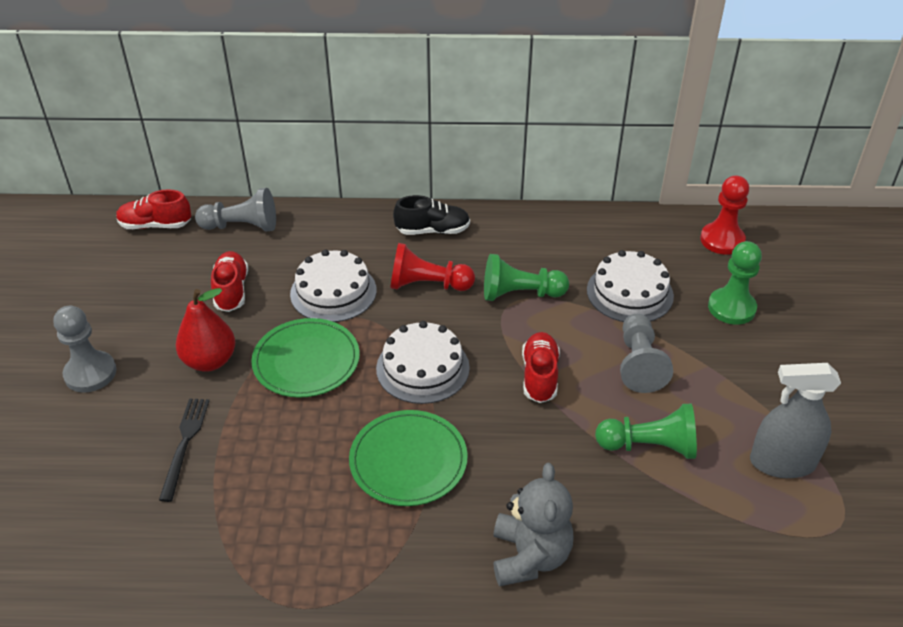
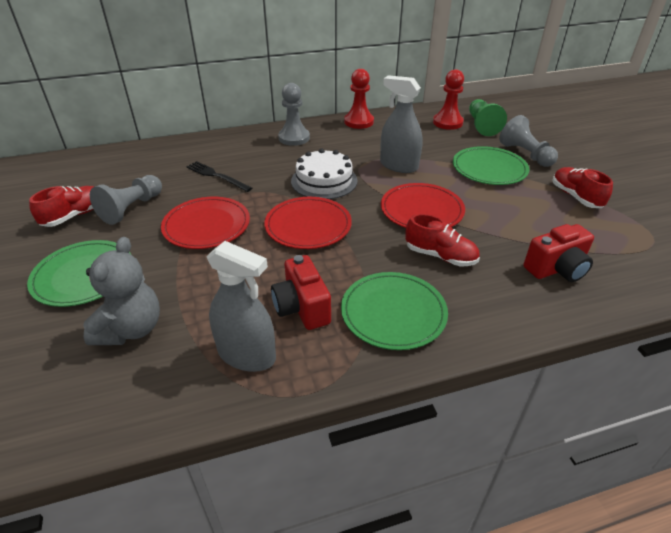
black shoe: [393,195,470,235] = 1 -> none = 0
green pawn: [484,254,569,301] [595,403,697,459] [708,241,762,325] = 3 -> [469,99,507,136] = 1
green plate: [251,318,360,398] [349,410,468,506] = 2 -> [27,240,131,307] [341,272,448,350] [453,146,529,185] = 3
grey spray bottle: [750,363,841,478] = 1 -> [206,241,276,372] [380,75,423,173] = 2
red camera: none = 0 -> [271,255,331,330] [524,224,594,282] = 2
red pear: [176,288,235,372] = 1 -> none = 0
red plate: none = 0 -> [161,197,250,249] [264,197,352,249] [381,183,465,228] = 3
white cake: [290,250,377,322] [376,321,470,404] [587,250,674,322] = 3 -> [291,149,358,199] = 1

